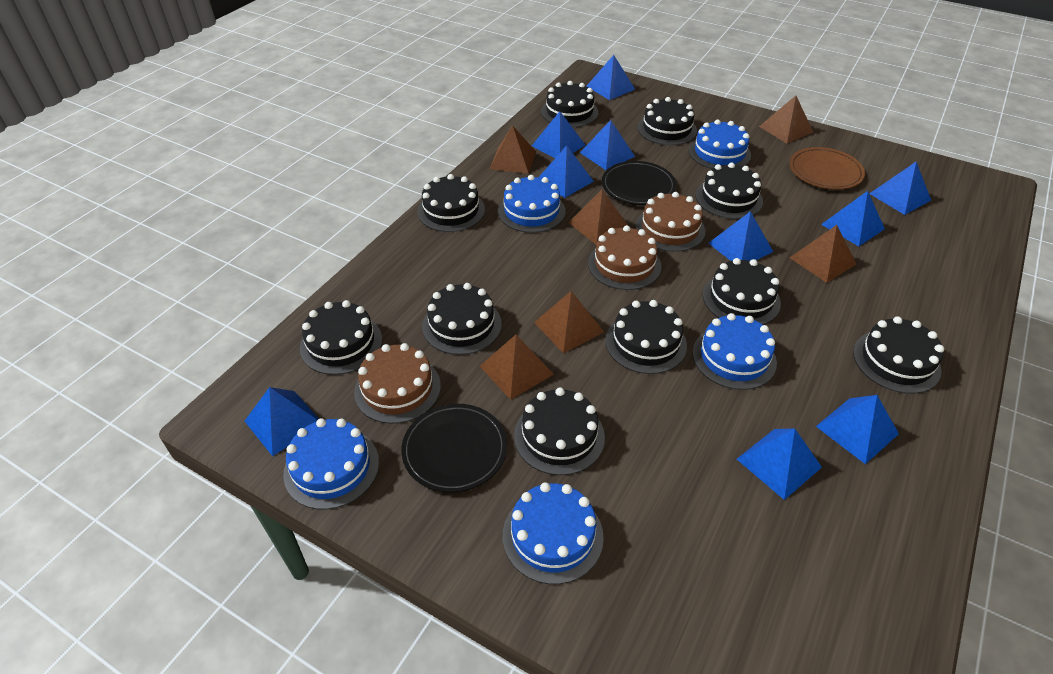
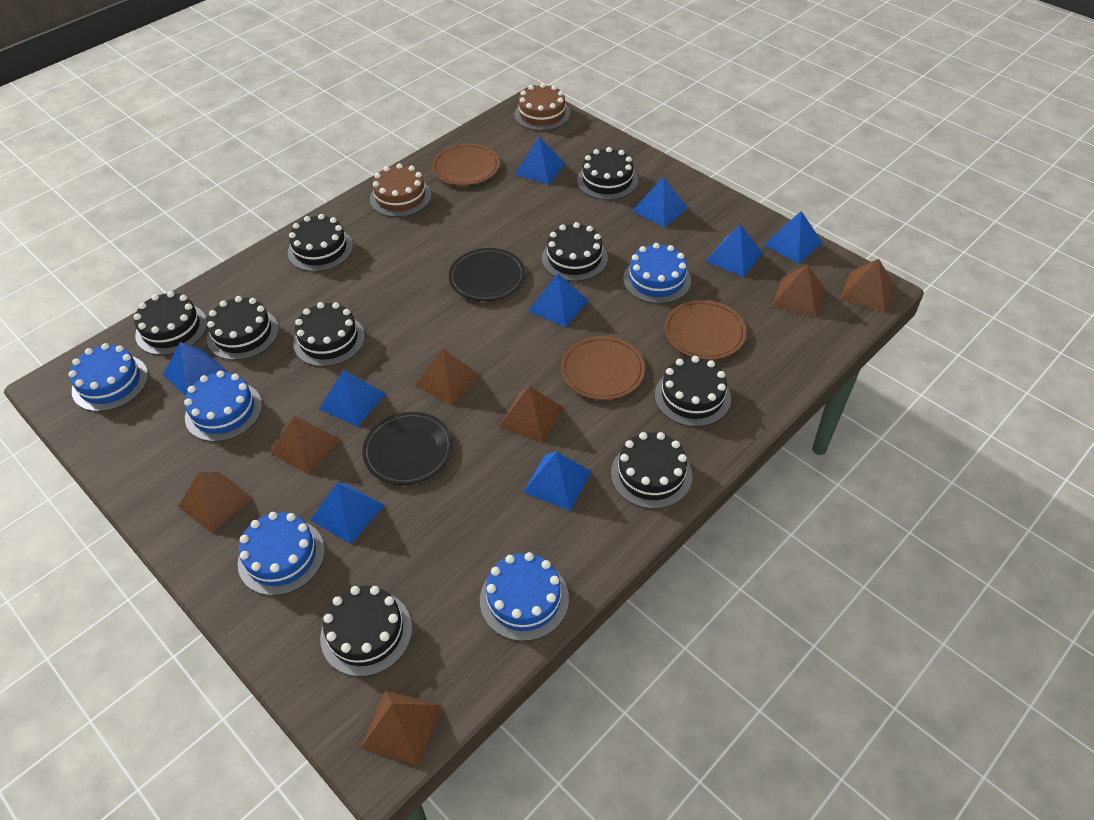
black cake: [300,300,382,375] [417,174,485,232] [422,283,502,355] [514,388,605,475] [541,81,598,127] [605,300,687,374] [638,97,697,145] [696,162,763,219] [703,258,781,325] [853,316,944,394] = 10 -> [134,291,207,355] [207,296,279,360] [288,214,353,272] [293,302,365,367] [320,586,412,677] [542,222,608,281] [577,147,638,200] [611,432,693,509] [655,356,731,427] = 9
blue pyramid: [245,387,319,456] [532,111,585,158] [538,145,594,198] [580,120,635,170] [586,55,635,100] [708,211,773,261] [737,428,822,500] [816,395,899,464] [821,191,885,246] [869,162,931,215] = 10 -> [163,342,228,396] [310,483,385,544] [319,370,386,427] [515,137,565,184] [523,452,592,511] [528,273,588,327] [632,177,688,228] [706,224,763,277] [764,211,822,263] = 9
brown cake: [354,343,441,424] [588,225,661,290] [635,192,705,252] = 3 -> [370,163,431,217] [514,83,570,131] = 2
brown plate: [790,147,865,190] = 1 -> [432,143,500,185] [560,336,645,400] [664,300,747,360] = 3
brown pyramid: [480,335,554,400] [490,125,536,174] [534,291,604,353] [568,190,628,245] [759,96,813,143] [790,225,856,283] = 6 -> [178,472,253,533] [270,416,341,474] [361,689,442,766] [415,349,481,406] [499,386,563,443] [772,264,825,317] [840,259,894,312] = 7

